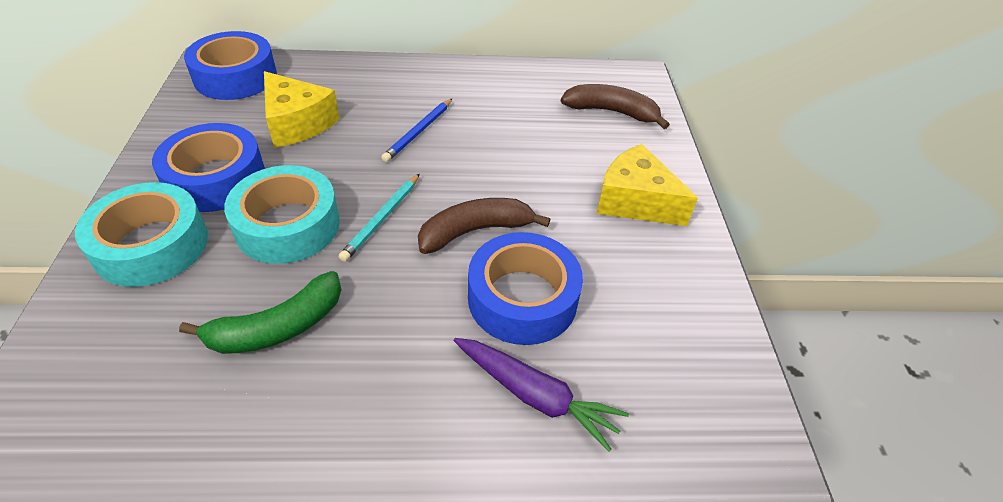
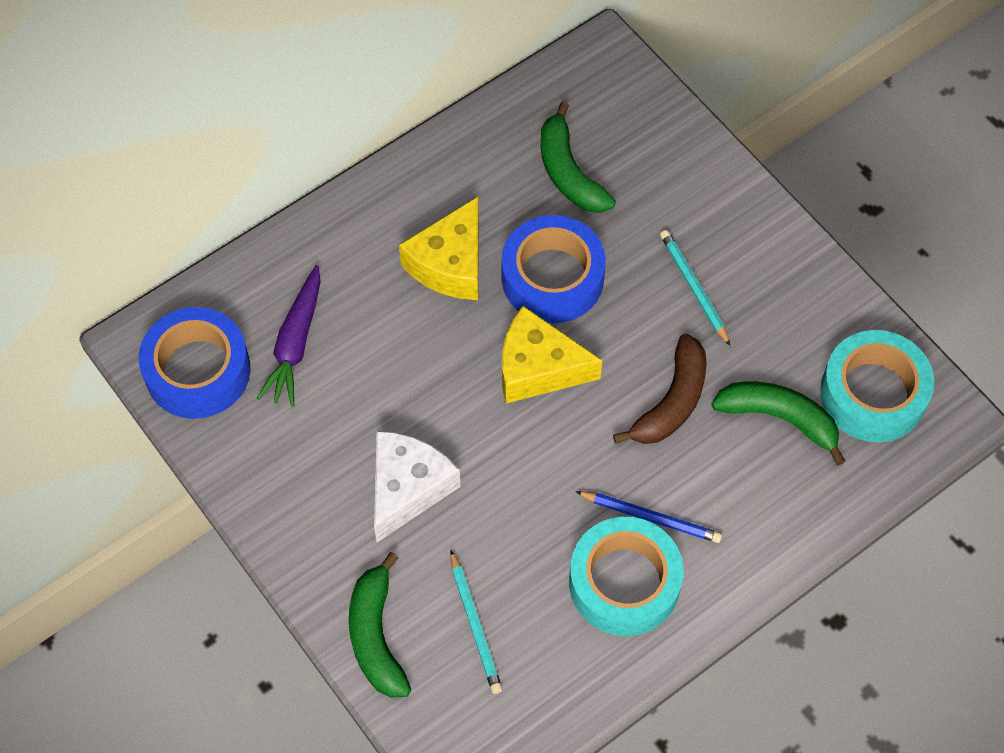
blue tape: [152,123,265,212] [184,31,277,100] [468,232,583,345] = 3 -> [139,307,250,419] [502,215,606,323] = 2
brown banana: [418,198,551,254] [561,84,670,129] = 2 -> [613,334,706,444] = 1
green banana: [179,271,342,354] = 1 -> [349,552,411,698] [541,102,616,213] [711,381,845,465] = 3
turquoise pencil: [339,174,420,262] = 1 -> [450,550,502,694] [660,230,730,346] = 2
white cheese: none = 0 -> [374,431,461,542] = 1

